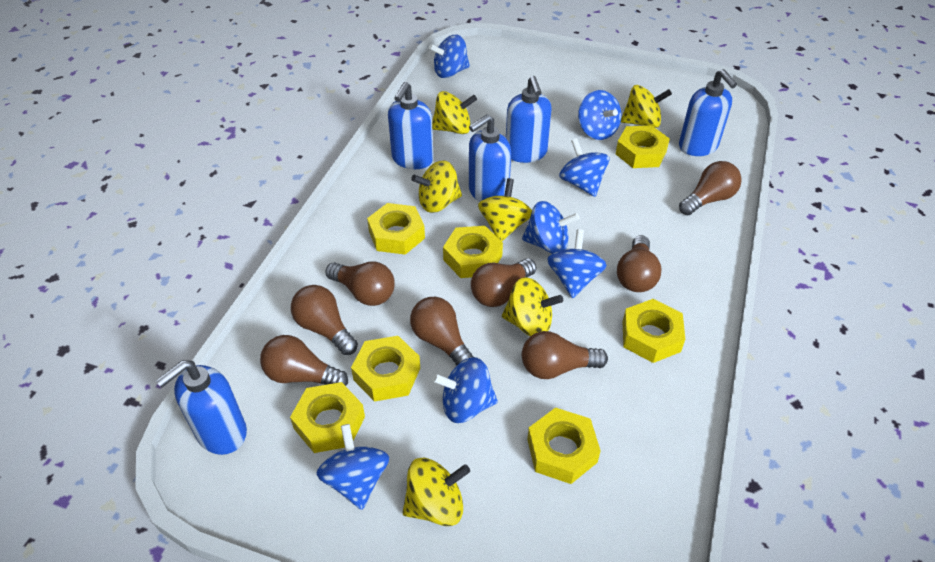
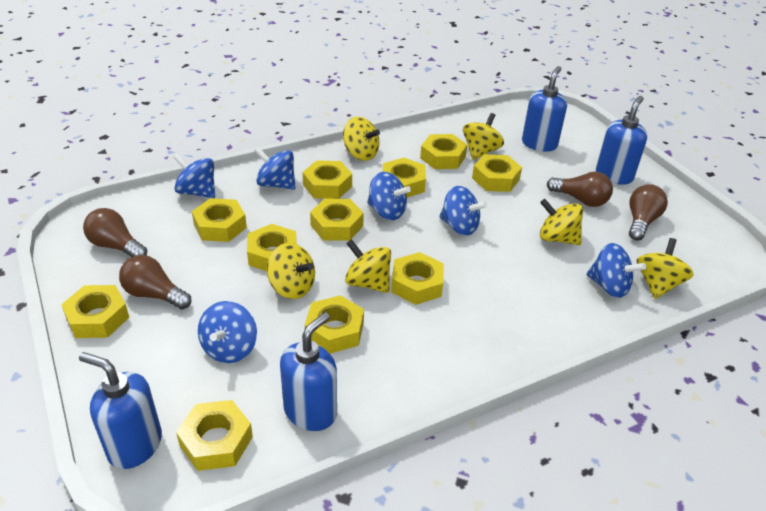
blue soap dispenser: [156,360,247,455] [388,82,434,169] [469,114,511,202] [506,76,552,163] [679,69,737,156] = 5 -> [79,352,162,469] [280,312,337,431] [522,66,567,152] [595,96,647,185] = 4
blue spinning top: [316,424,389,510] [429,35,470,78] [432,357,498,423] [522,201,580,254] [547,229,607,298] [559,138,609,197] [578,90,621,140] = 7 -> [173,153,215,198] [198,301,257,363] [254,147,296,190] [367,172,411,220] [439,186,487,235] [586,243,646,298] = 6
brown light bulb: [260,335,348,386] [291,285,358,355] [325,262,395,306] [410,297,474,366] [471,258,536,307] [522,331,608,379] [617,235,662,292] [679,161,742,215] = 8 -> [83,208,147,257] [119,255,191,310] [547,172,613,207] [629,184,668,241] = 4
yellow nut: [290,382,365,453] [351,336,420,402] [367,203,425,255] [443,226,503,278] [527,407,600,484] [616,125,670,168] [623,299,685,363] = 7 -> [61,285,129,338] [176,400,253,471] [192,198,247,242] [247,224,297,271] [302,160,352,199] [305,295,364,354] [310,198,364,241] [383,158,426,197] [391,252,444,305] [420,134,467,169] [472,154,522,192] = 11

